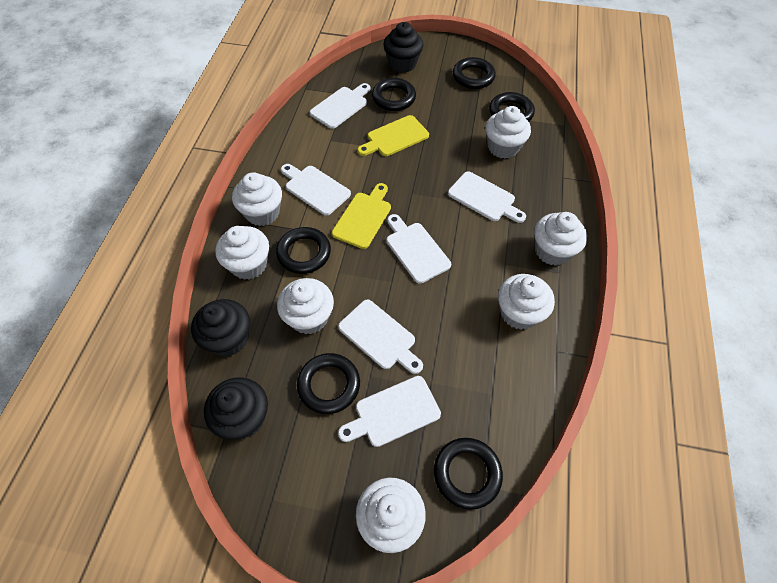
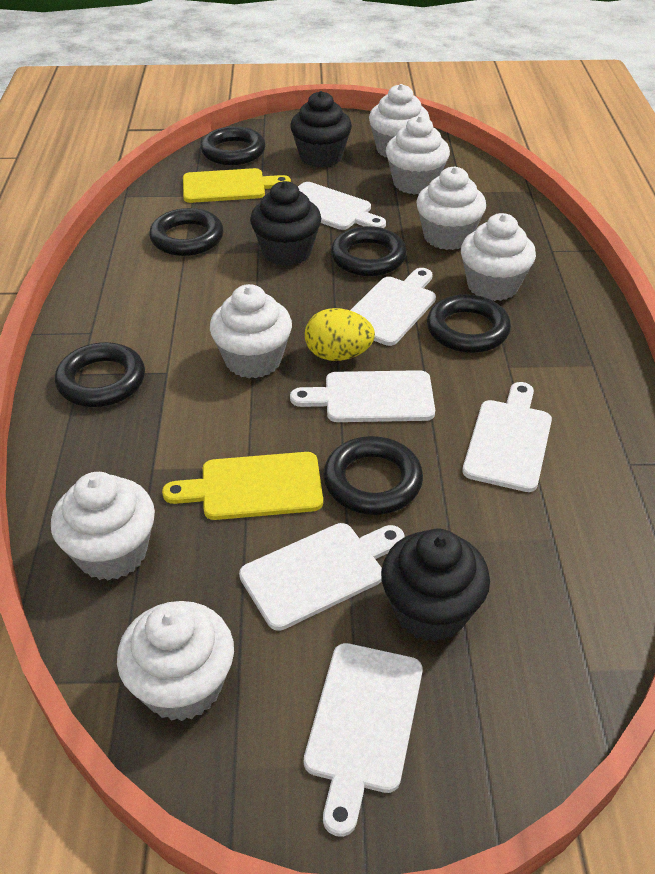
yellow egg: none = 0 -> [305,308,375,361] = 1

